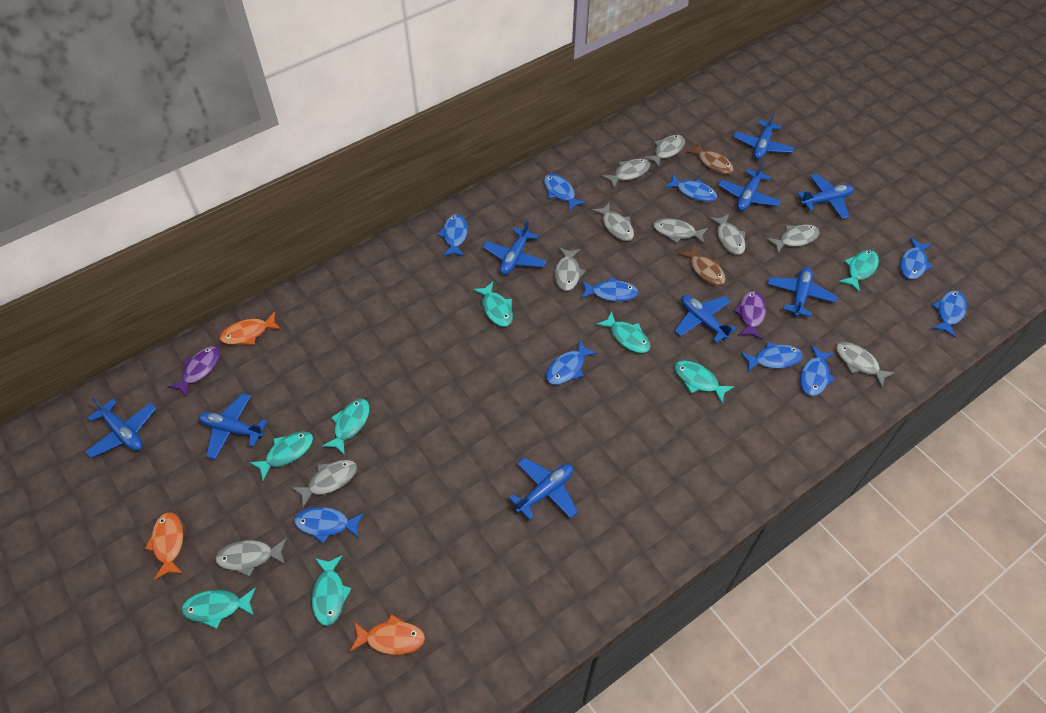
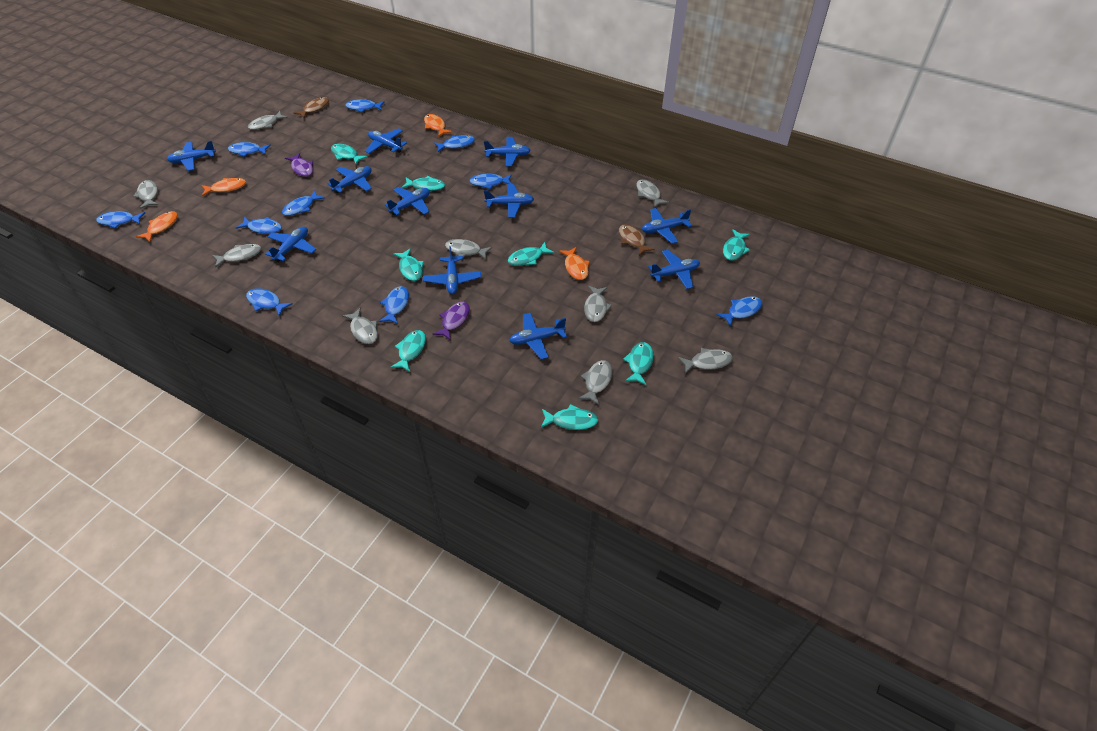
blue plane: [86,398,157,458] [199,393,267,459] [483,220,547,275] [509,457,578,520] [675,295,737,343] [718,161,781,211] [733,112,794,160] [768,267,837,317] [797,174,854,219] = 9 -> [167,140,216,171] [265,227,316,262] [328,166,372,193] [365,129,407,154] [385,187,430,215] [423,246,481,295] [484,137,531,166] [484,184,534,218] [509,313,567,359] [642,208,692,244] [648,250,700,289] = 11
grey fish: [215,538,287,577] [291,460,357,508] [555,247,586,291] [592,202,634,241] [602,159,650,188] [643,135,685,167] [653,218,708,244] [709,214,746,255] [766,224,820,253] [836,342,895,388] = 10 -> [133,180,159,209] [212,244,261,268] [248,111,288,130] [342,308,378,344] [445,239,492,259] [578,360,612,405] [584,286,612,322] [636,179,669,208] [678,348,733,374] = 9
orange fish: [145,512,183,580] [220,312,281,345] [350,614,425,655] = 3 -> [136,211,178,242] [202,178,246,196] [424,114,452,137] [559,247,590,280] = 4

